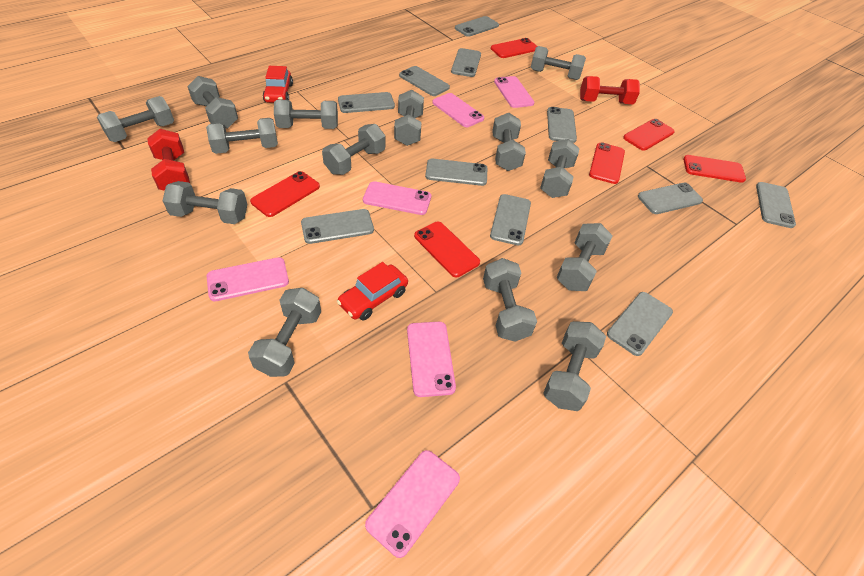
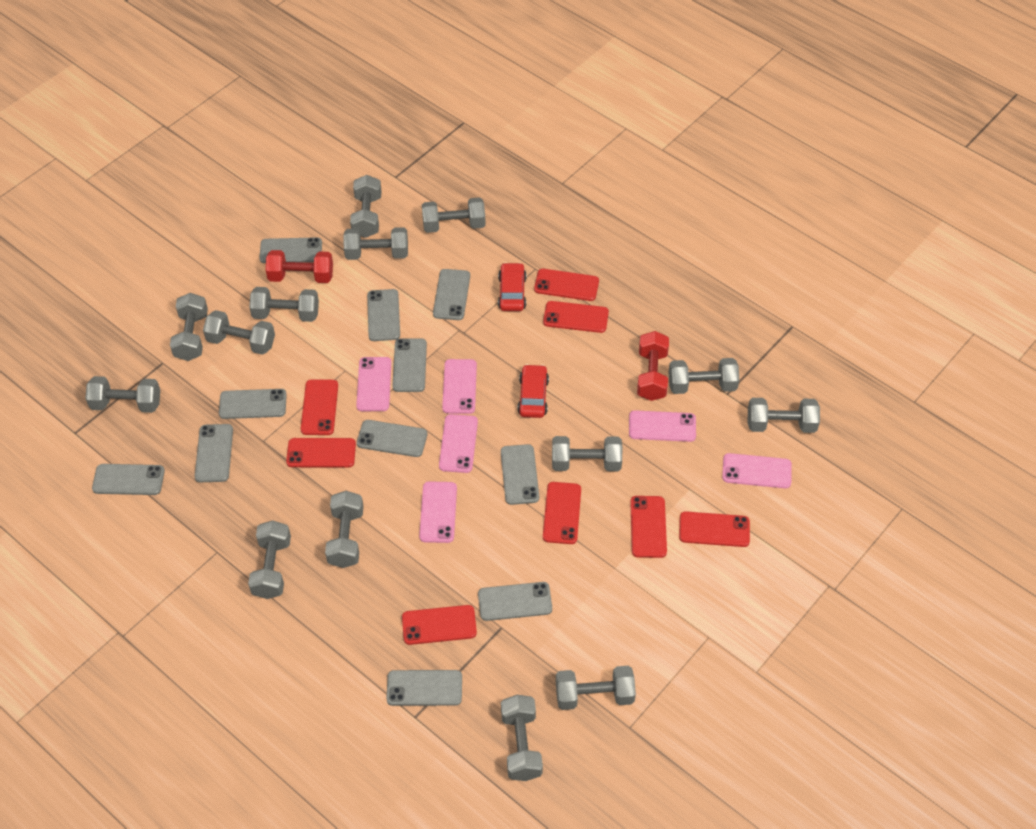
red phone: [250,171,320,217] [414,222,480,277] [491,38,537,58] [589,142,625,184] [623,119,675,151] [683,155,746,183] = 6 -> [286,438,356,468] [301,379,338,435] [402,605,477,645] [534,269,599,301] [543,301,609,333] [543,482,581,544] [630,496,667,558] [679,511,750,547] = 8

